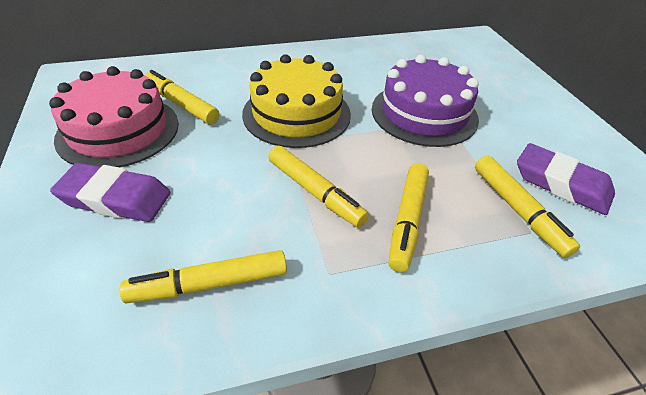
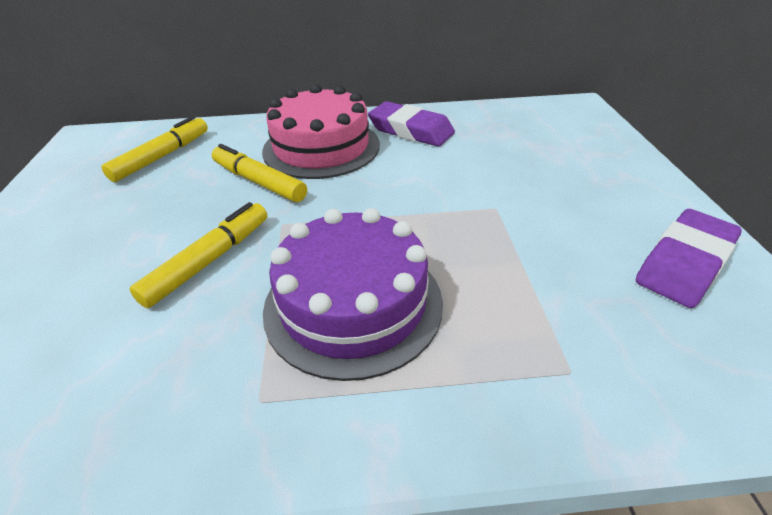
yellow cake: [242,54,351,148] = 1 -> none = 0
yellow marker: [120,250,287,303] [145,70,220,125] [268,146,369,228] [389,163,429,272] [475,156,580,258] = 5 -> [102,116,208,182] [130,202,267,308] [212,144,307,202] = 3

